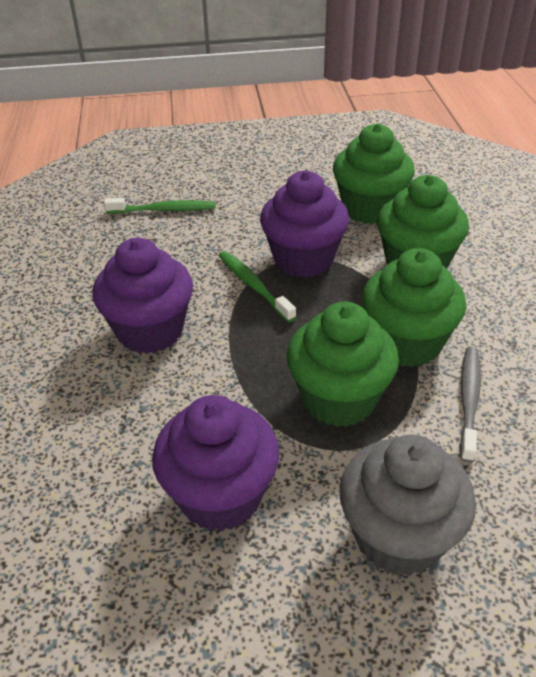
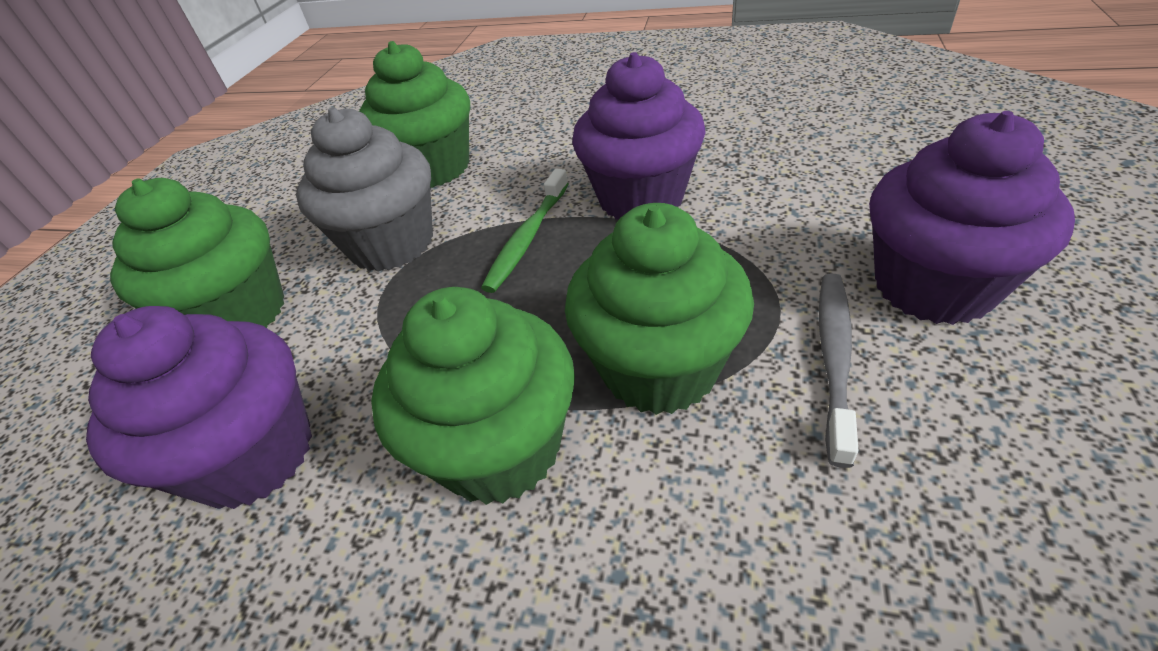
green toothbrush: [104,198,216,214] [219,251,296,322] = 2 -> [481,169,569,293] = 1

